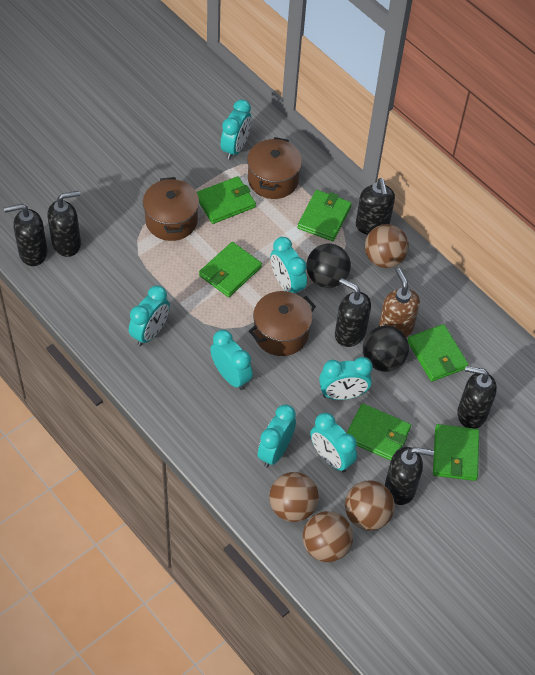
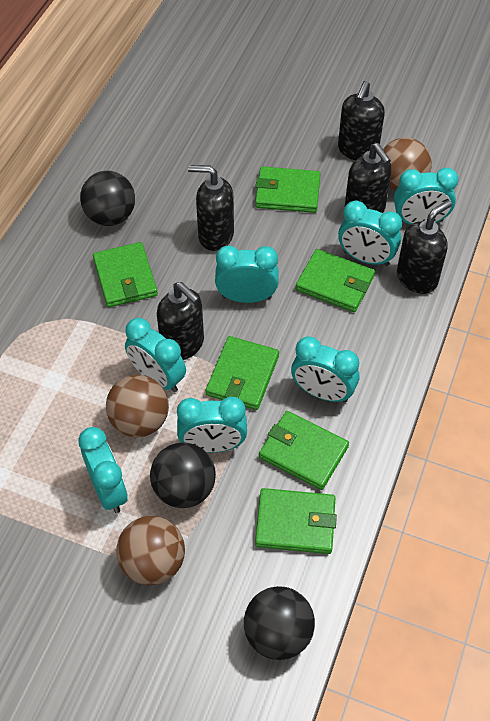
black ball: [306,244,351,288] [363,326,409,372] = 2 -> [80,171,135,226] [150,442,216,508] [244,586,315,660] = 3
black soap dispenser: [4,204,47,266] [48,191,81,257] [335,278,371,347] [356,178,395,235] [385,447,434,505] [457,366,497,429] = 6 -> [157,282,204,360] [188,165,234,251] [338,81,385,160] [345,143,392,213] [397,200,452,294] = 5
brown ball: [269,472,319,522] [303,511,353,562] [345,480,395,530] [365,224,409,268] = 4 -> [106,375,169,438] [116,516,185,585] [383,138,432,190] = 3
brown pot: [143,177,199,241] [247,137,302,199] [249,291,316,356] = 3 -> none = 0
brown soap dispenser: [378,268,420,337] = 1 -> none = 0

